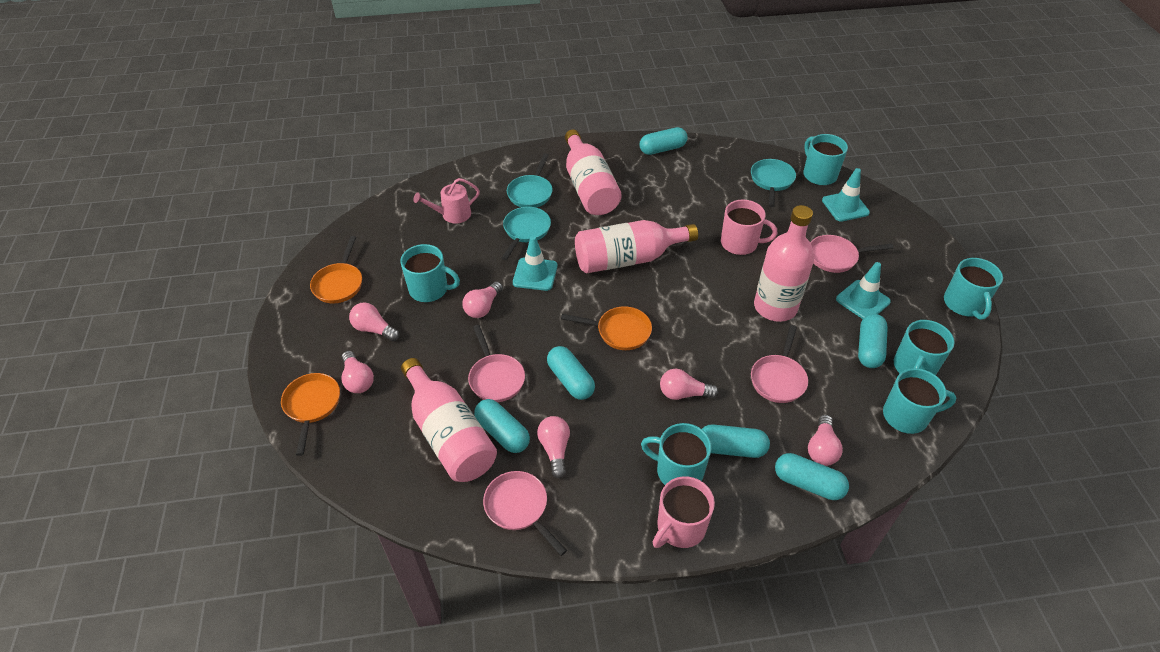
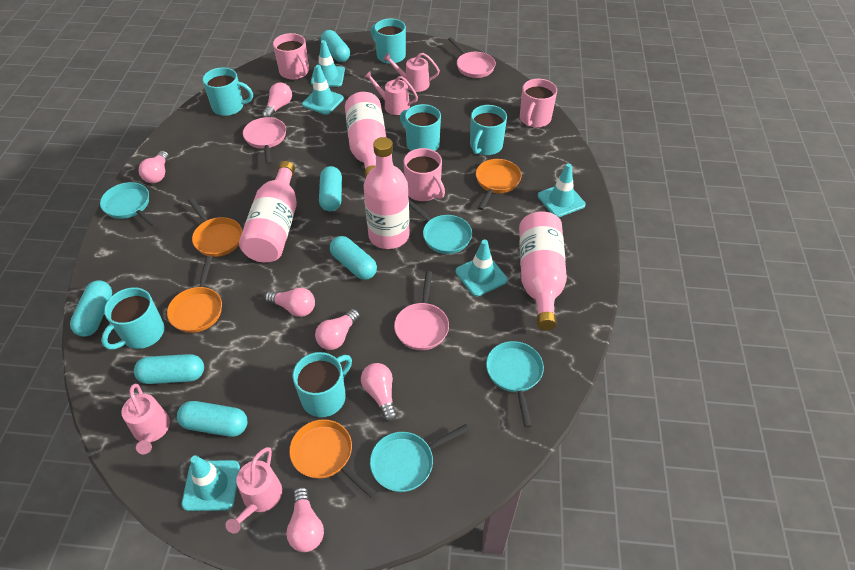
orange pan: [281,373,340,456] [310,236,362,303] [561,306,652,350] = 3 -> [167,256,222,333] [188,198,242,257] [289,419,377,498] [476,159,522,210] = 4
pink mug: [653,476,715,548] [721,200,777,255] = 2 -> [273,33,309,80] [403,148,445,201] [520,79,557,128] = 3
pink pan: [468,325,525,402] [483,471,567,556] [751,325,808,403] [810,235,893,273] = 4 -> [243,117,286,165] [394,271,449,350] [448,37,496,78] = 3
pink watering can: [413,178,480,224] = 1 -> [121,383,170,454] [225,447,282,534] [364,71,418,115] [383,53,440,92] = 4
turquoise pan: [502,207,551,260] [507,153,553,207] [751,159,796,207] = 3 -> [100,182,158,227] [370,424,469,492] [409,199,472,254] [486,341,544,428] = 4
turquoise traffic cone: [513,236,557,291] [822,168,870,222] [836,262,891,319] = 3 -> [182,456,240,511] [302,65,344,115] [311,40,345,87] [456,240,508,297] [538,163,586,217] = 5

